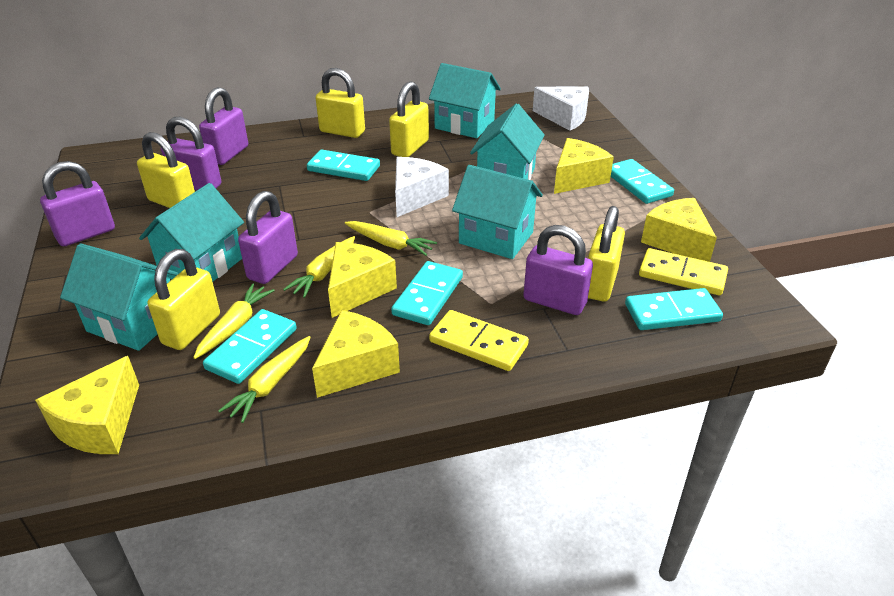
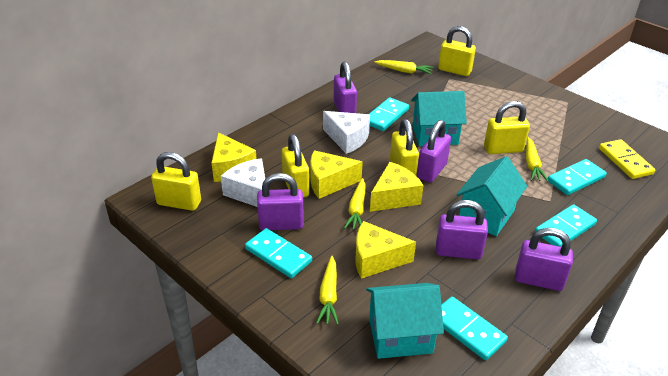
turquoise house: [60,243,178,351] [139,183,244,282] [429,63,501,138] [452,165,543,259] [470,103,545,180] = 5 -> [366,283,444,359] [412,91,467,146] [456,156,527,236] = 3
yellow cheese: [35,356,139,454] [312,310,400,398] [328,242,397,318] [554,138,614,194] [641,198,717,262] = 5 -> [212,132,257,182] [310,150,363,199] [355,221,416,279] [370,162,424,212] = 4
yellow domino: [429,310,529,371] [639,248,728,295] = 2 -> [599,139,655,179] = 1

